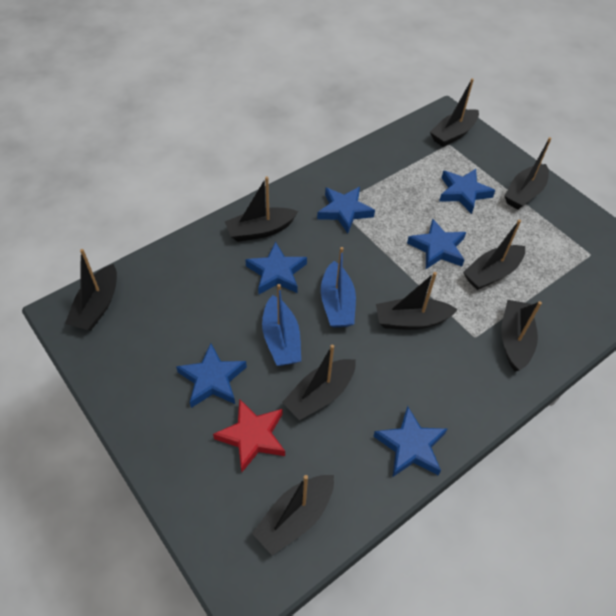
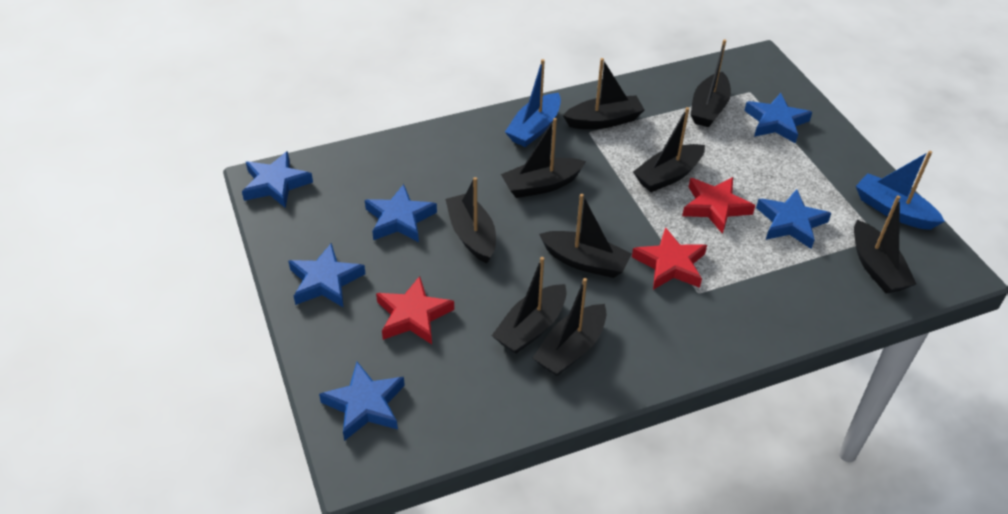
red star: [213,399,285,472] = 1 -> [376,276,454,344] [632,227,707,290] [682,177,755,234] = 3

